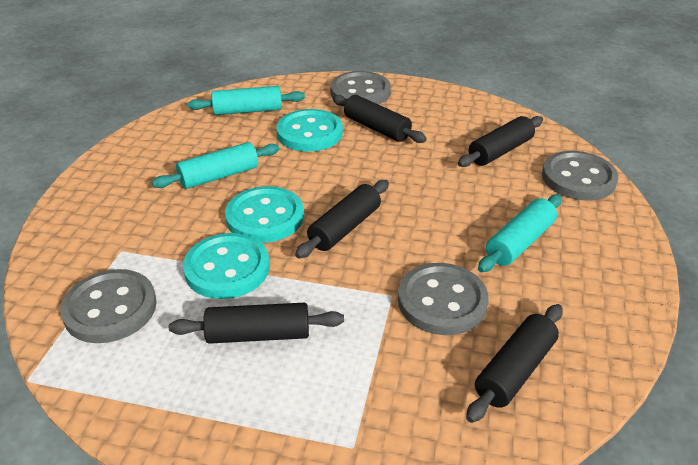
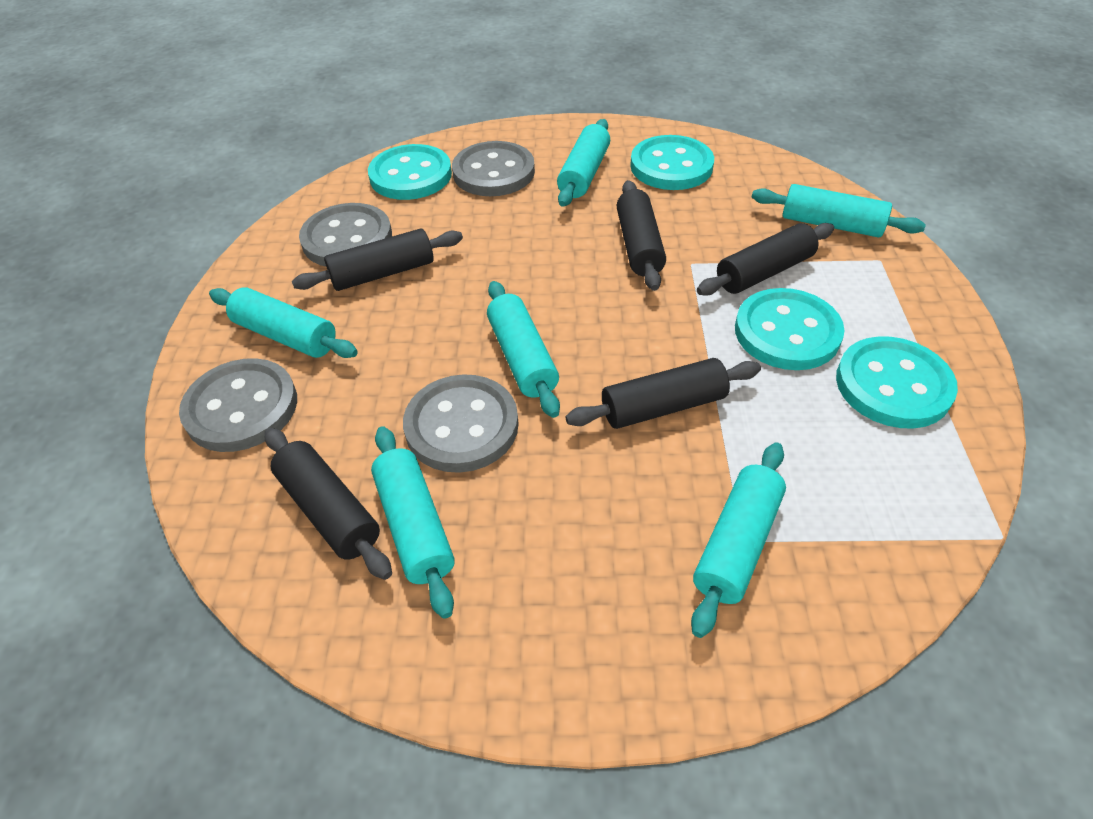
turquoise button: [183,233,270,299] [225,186,304,243] [276,109,343,152] = 3 -> [368,144,452,200] [630,135,714,190] [735,288,845,370] [836,336,958,429] = 4
turquoise rolling pin: [152,142,279,189] [188,86,305,115] [478,195,562,272] = 3 -> [209,287,358,358] [371,426,455,619] [487,281,560,418] [557,119,610,207] [691,442,786,638] [752,184,926,238] = 6

